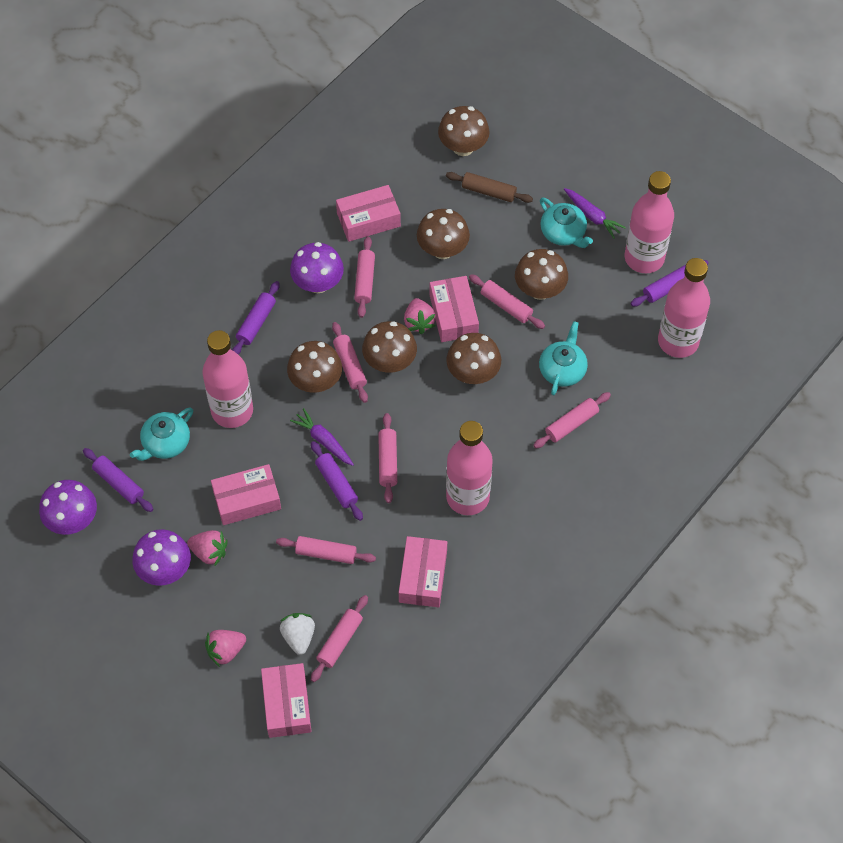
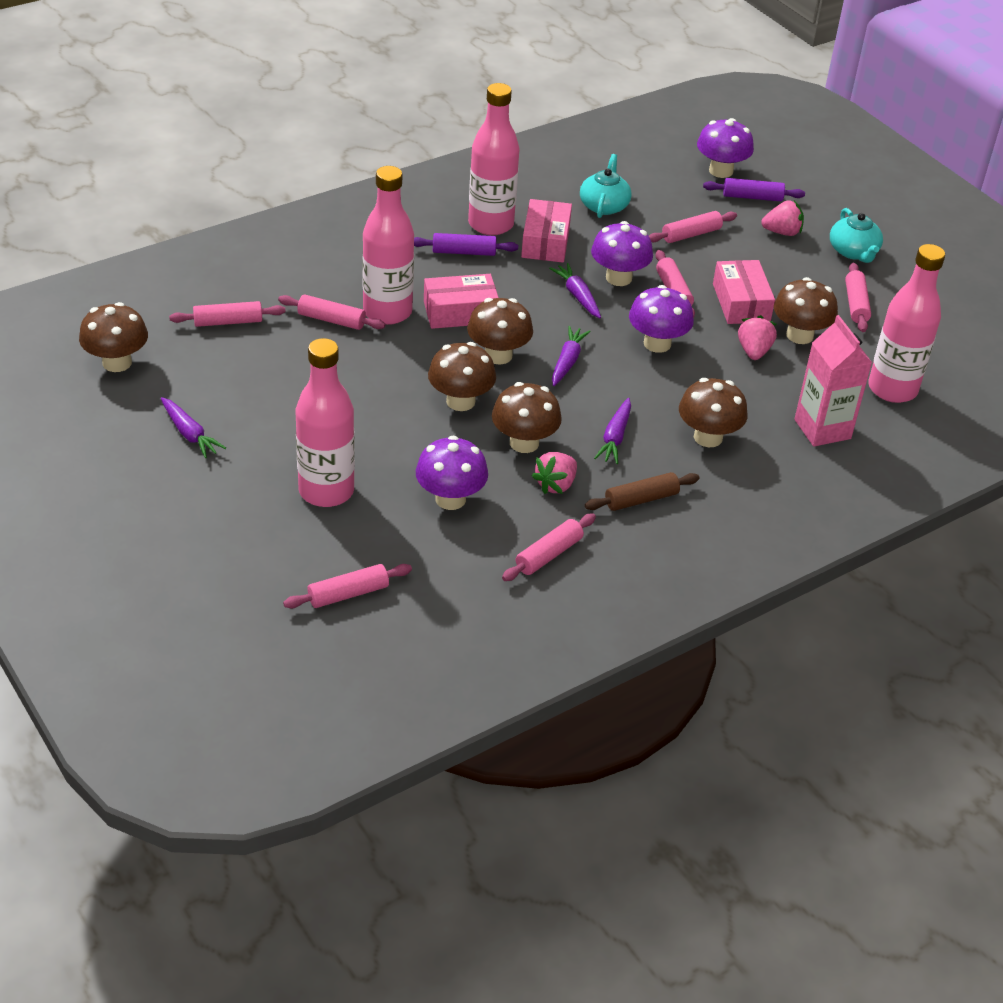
pink box: [211,464,281,525] [261,663,312,738] [336,185,401,242] [399,536,447,607] [430,276,479,342] = 5 -> [424,274,499,329] [521,199,572,263] [713,260,775,324] = 3
pink carton: none = 0 -> [794,315,872,447] = 1
purple carrot: [290,408,354,466] [564,188,626,239] = 2 -> [161,397,226,458] [549,263,601,318] [552,326,591,386] [594,398,631,464] = 4
purple mushroom: [39,480,97,535] [132,529,191,586] [290,242,344,293] = 3 -> [416,435,488,510] [591,221,653,286] [629,285,694,353] [697,118,754,178] = 4
purple rolling pin: [83,448,153,512] [232,281,280,355] [311,441,363,521] [631,260,709,307] = 4 -> [414,233,518,256] [703,178,805,202] = 2
turquoise teapot: [130,408,193,461] [539,321,588,396] [540,197,593,248] = 3 -> [580,154,632,218] [830,208,883,263] = 2
white strawberry: [280,613,315,655] = 1 -> none = 0

